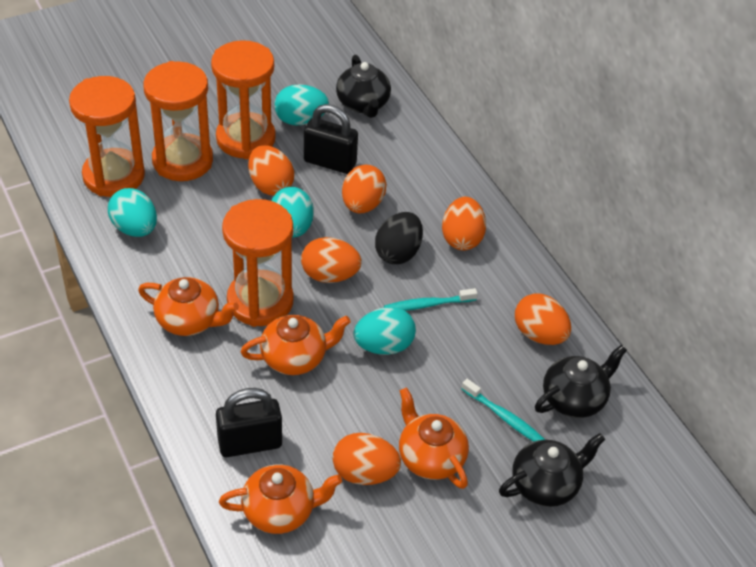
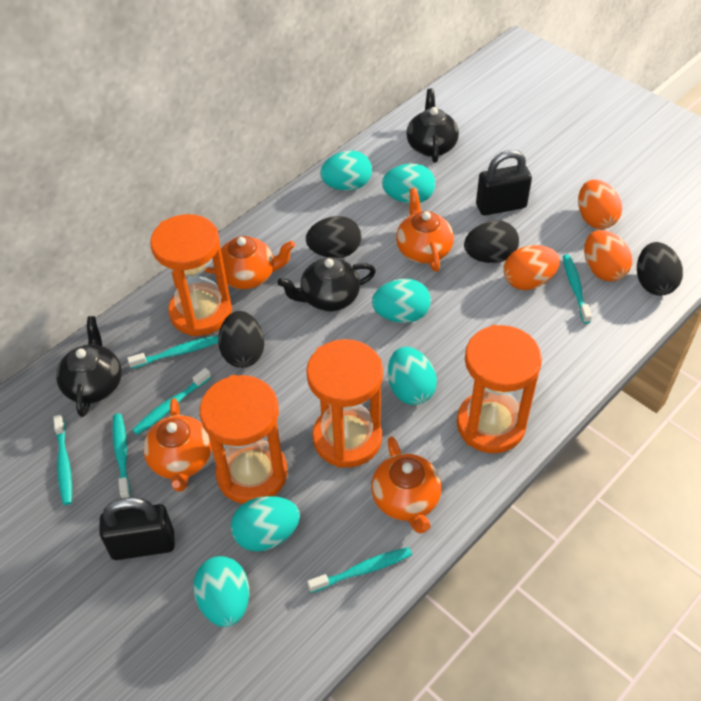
black egg: [375,212,423,264] = 1 -> [218,311,264,368] [306,216,361,258] [464,220,519,263] [637,242,683,296] = 4
orange egg: [248,145,294,195] [301,237,362,283] [333,433,401,485] [342,165,386,214] [442,197,486,250] [515,293,571,345] = 6 -> [504,245,560,290] [578,179,622,229] [584,230,632,281] = 3
turquoise egg: [108,188,157,237] [271,187,314,237] [274,84,329,126] [353,307,416,355] = 4 -> [193,556,249,627] [231,496,300,552] [320,150,372,191] [372,279,431,323] [382,164,435,204] [388,347,437,405] = 6
turquoise toothbrush: [384,288,478,311] [462,379,545,442] = 2 -> [53,415,72,505] [112,413,131,498] [127,336,219,369] [132,368,211,435] [307,547,412,593] [563,254,592,324] = 6

